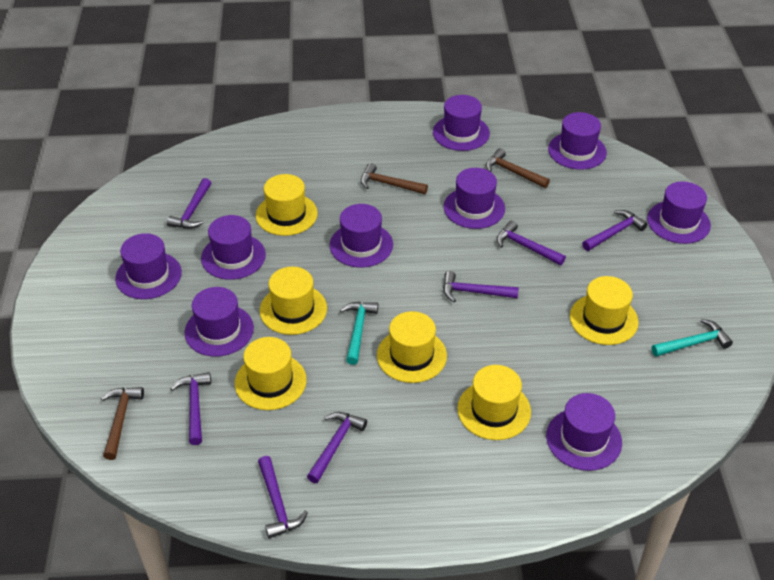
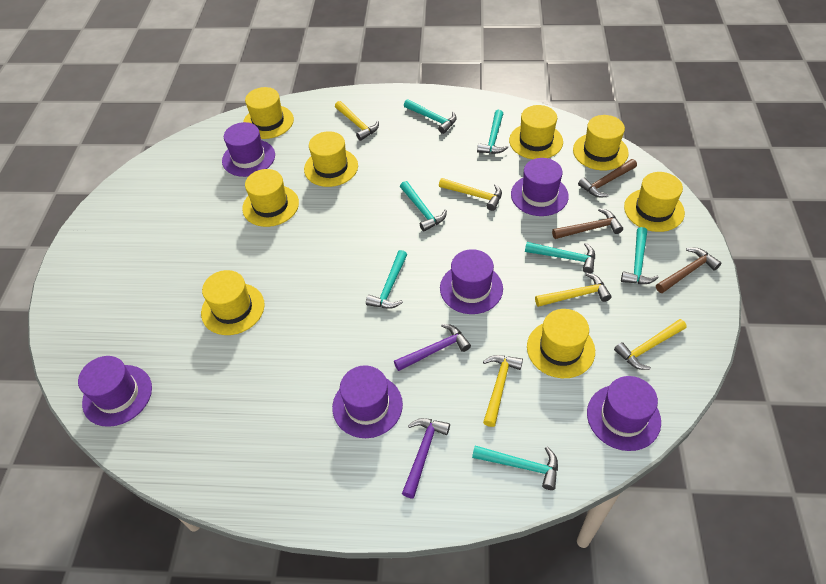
purple hammer: [167,178,211,229] [171,372,211,445] [258,456,308,539] [307,412,367,483] [443,271,519,302] [497,220,566,265] [582,210,648,251] = 7 -> [394,324,471,371] [402,418,450,498] = 2
purple hat: [115,233,182,299] [185,287,254,357] [201,215,266,280] [330,204,393,268] [433,95,490,151] [444,168,505,229] [546,393,622,471] [548,112,607,170] [647,181,711,244] = 9 -> [78,356,152,427] [222,122,275,177] [332,365,403,438] [440,249,503,314] [511,158,569,216] [587,376,661,451] = 6
turquoise hammer: [340,302,378,365] [652,319,733,357] = 2 -> [366,250,407,309] [400,181,447,232] [404,99,457,134] [472,446,558,490] [477,110,508,154] [525,242,595,273] [621,227,659,284] = 7
yellow hammer: none = 0 -> [335,101,379,141] [439,178,502,211] [483,355,523,427] [535,273,612,307] [614,319,686,370] = 5
yellow hat: [235,337,307,410] [256,174,318,236] [260,267,327,335] [377,311,447,383] [457,365,531,440] [570,276,639,345] = 6 -> [201,270,265,335] [242,169,299,227] [243,87,294,139] [304,131,358,187] [509,105,563,159] [527,309,595,378] [573,115,629,170] [624,172,685,232] = 8

